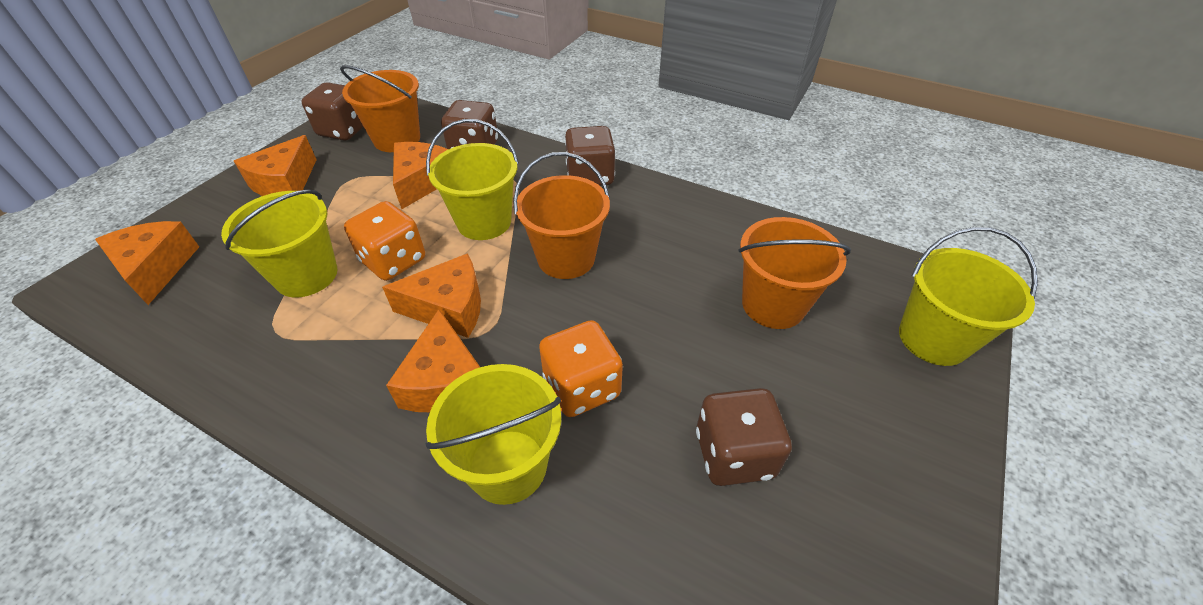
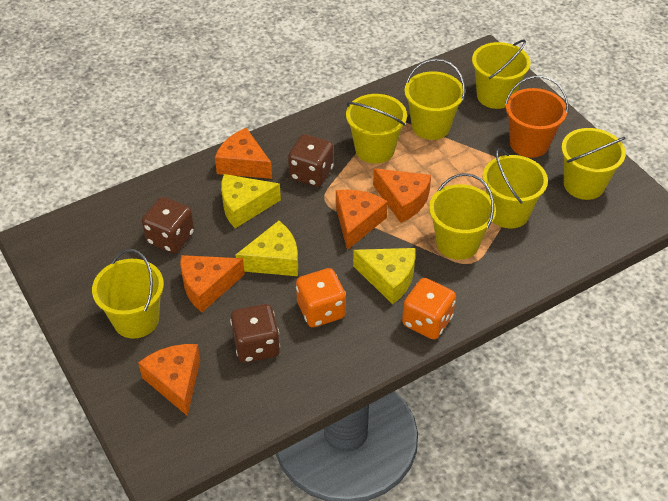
brown dice: [302,82,363,141] [441,100,498,150] [565,126,615,186] [696,388,792,486] = 4 -> [142,197,194,254] [230,304,280,363] [288,134,334,187] = 3
orange bucket: [340,65,420,152] [513,152,610,279] [739,217,851,329] = 3 -> [505,76,569,158] = 1
yellow bucket: [221,189,337,297] [426,119,519,240] [426,364,561,505] [899,227,1038,366] = 4 -> [92,249,164,338] [346,94,407,164] [405,59,465,140] [429,173,496,260] [472,39,531,109] [483,148,548,228] [561,128,626,200] = 7
yellow cheese: none = 0 -> [221,174,281,228] [236,221,298,276] [353,248,415,304] = 3

